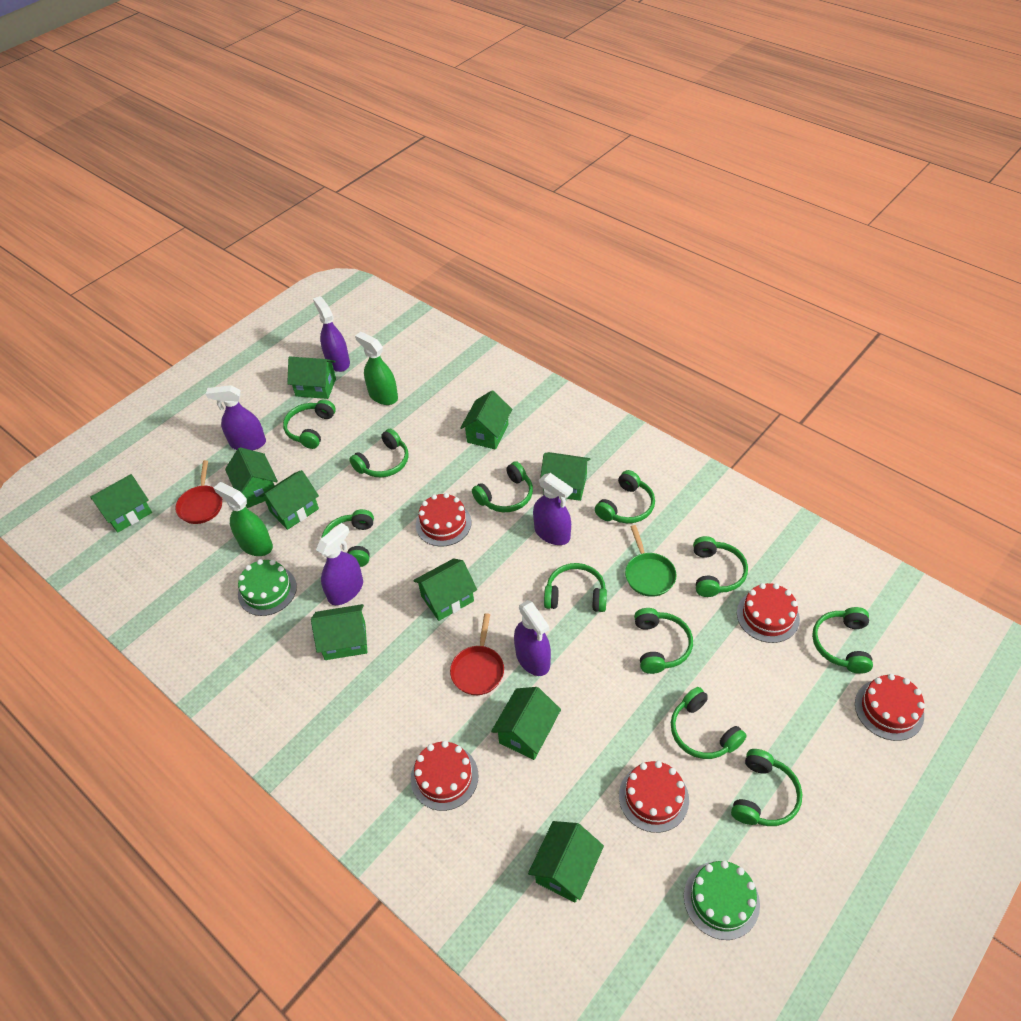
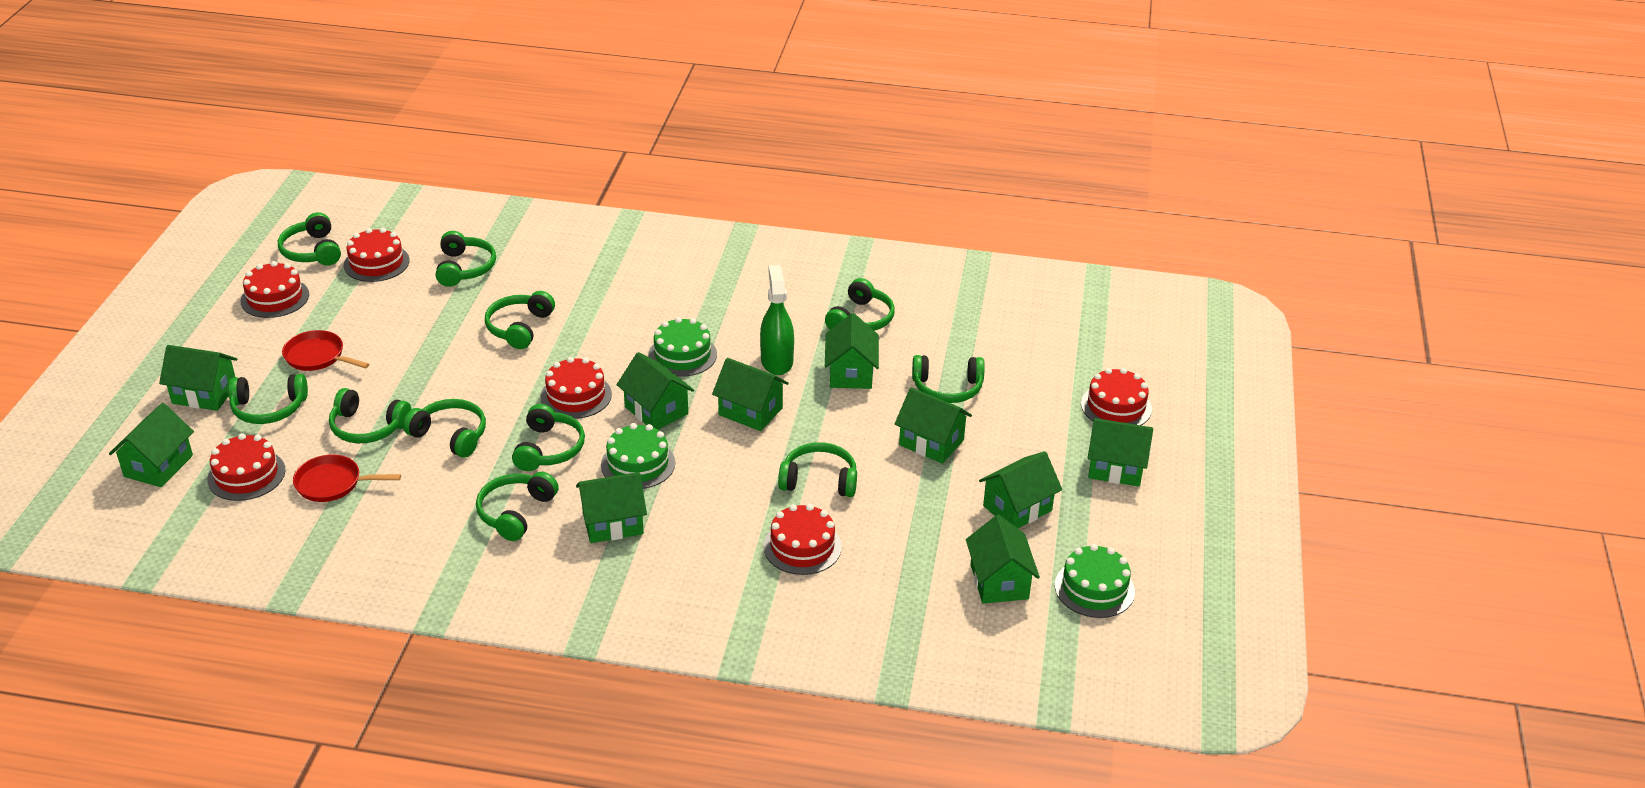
green cake: [238,559,297,616] [684,861,760,940] = 2 -> [601,423,675,489] [648,317,717,377] [1055,544,1135,618] = 3
green pan: [625,525,677,597] = 1 -> none = 0
green spray bottle: [214,482,273,556] [355,332,398,405] = 2 -> [760,265,794,375] = 1
purple spray bottle: [206,385,266,450] [313,296,350,372] [316,523,363,605] [514,600,551,676] [533,473,573,545] = 5 -> none = 0
red cake: [411,741,479,811] [416,493,471,547] [619,761,689,833] [737,583,800,643] [855,674,925,741] = 5 -> [207,433,285,501] [241,261,309,318] [344,228,410,282] [540,357,612,419] [763,504,842,575] [1081,368,1152,425] = 6

